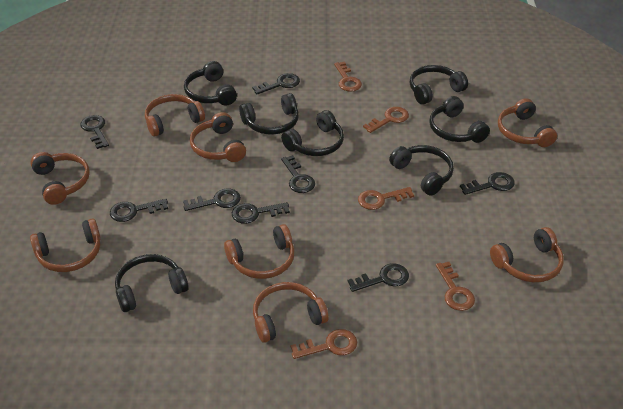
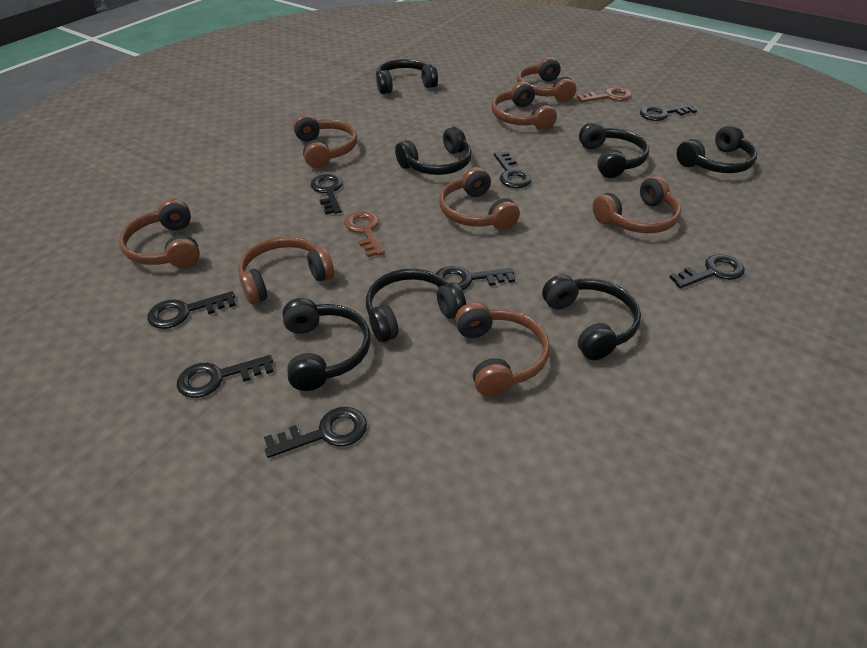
brown key: [290,329,357,359] [334,62,362,92] [358,187,414,210] [363,107,409,133] [436,262,475,311] = 5 -> [344,211,385,257] [577,87,632,103] = 2

